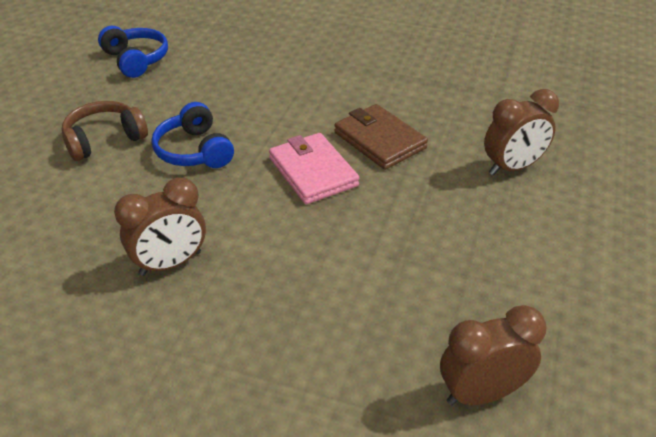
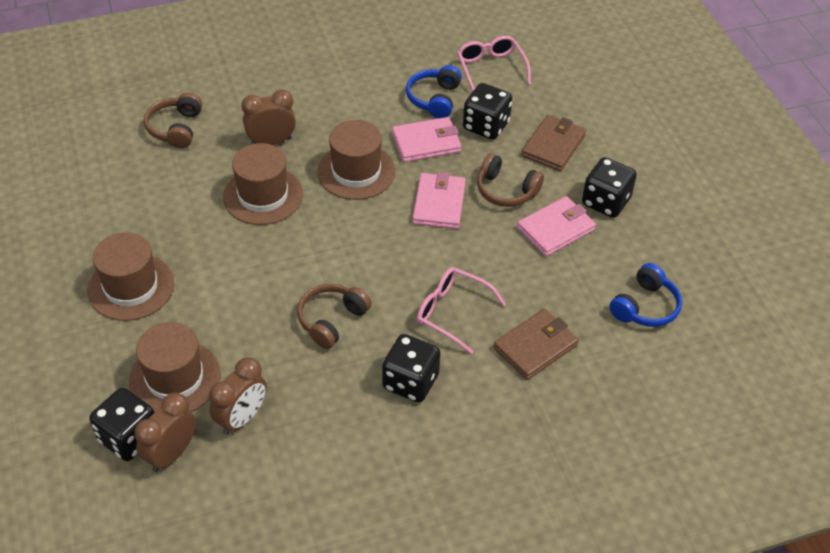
black dice: none = 0 -> [89,388,154,461] [382,334,441,403] [463,83,512,140] [582,157,637,218] = 4
brown hat: none = 0 -> [88,233,174,321] [129,322,221,412] [223,143,303,225] [317,120,395,200] = 4
brown headphones: [62,101,148,161] = 1 -> [144,92,202,148] [297,284,372,349] [477,153,544,207] = 3
brown wallet: [334,104,428,170] = 1 -> [494,309,579,380] [521,115,586,171] = 2
pink glasses: none = 0 -> [417,267,506,354] [457,36,531,92] = 2
pink wallet: [269,133,359,204] = 1 -> [392,117,461,162] [412,172,466,229] [517,196,596,256] = 3

